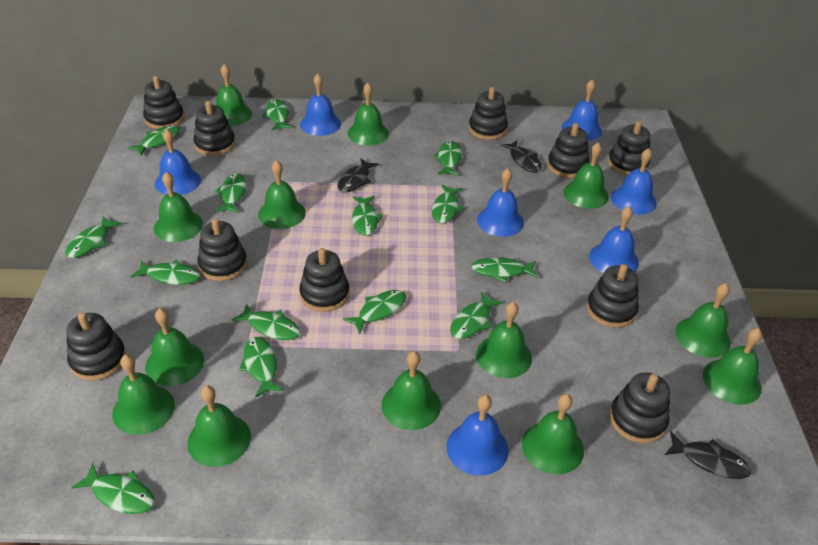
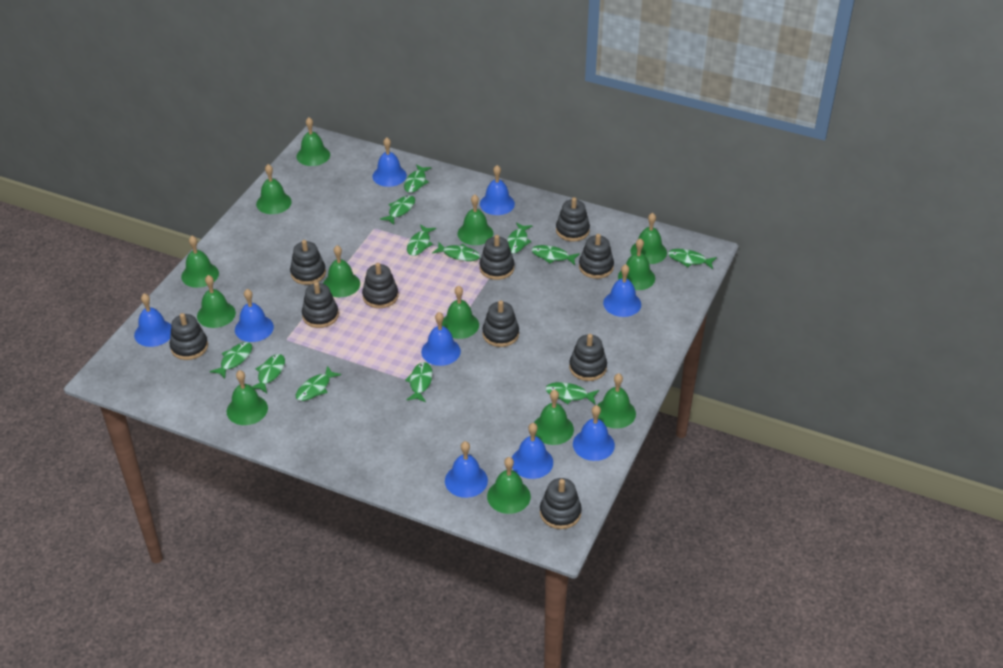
black fish: [338,158,379,193] [500,140,542,173] [665,432,751,479] = 3 -> none = 0
blue bell: [155,129,201,195] [300,73,341,136] [446,395,509,476] [477,168,524,237] [561,79,602,141] [589,206,639,273] [611,148,657,215] = 7 -> [134,294,171,347] [235,289,274,342] [372,137,407,187] [421,312,461,366] [445,441,488,498] [480,165,515,215] [512,423,553,479] [573,405,615,461] [603,264,641,317] = 9
green fish: [65,216,122,258] [71,463,154,514] [128,125,180,156] [131,260,200,285] [214,173,247,212] [231,303,300,340] [239,337,284,398] [262,99,292,130] [343,290,406,334] [352,196,383,236] [432,185,464,223] [433,141,462,176] [450,291,503,339] [471,257,538,283] = 14 -> [210,342,252,379] [252,354,285,393] [296,366,341,401] [380,195,415,225] [404,164,432,193] [405,362,433,402] [407,225,436,256] [432,242,480,261] [507,222,532,254] [531,245,580,265] [545,382,599,404] [668,249,717,269] = 12

